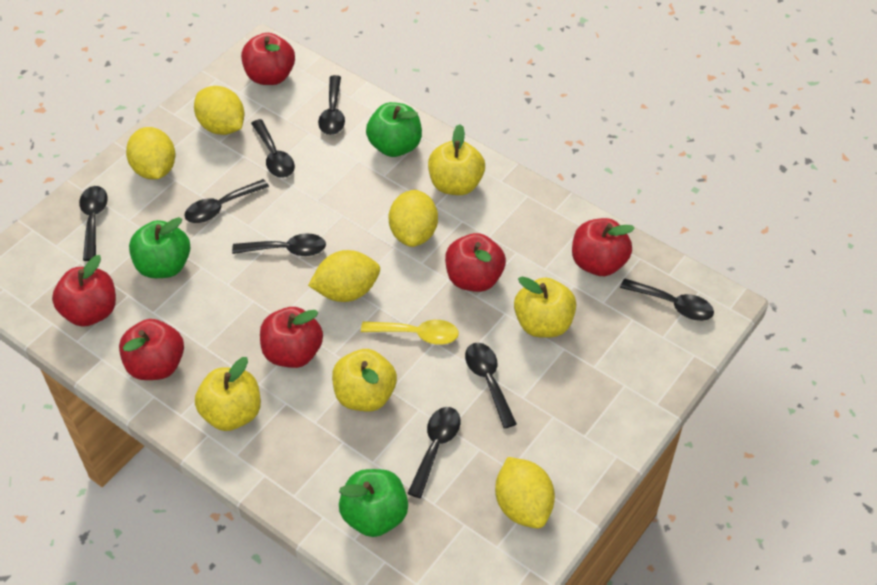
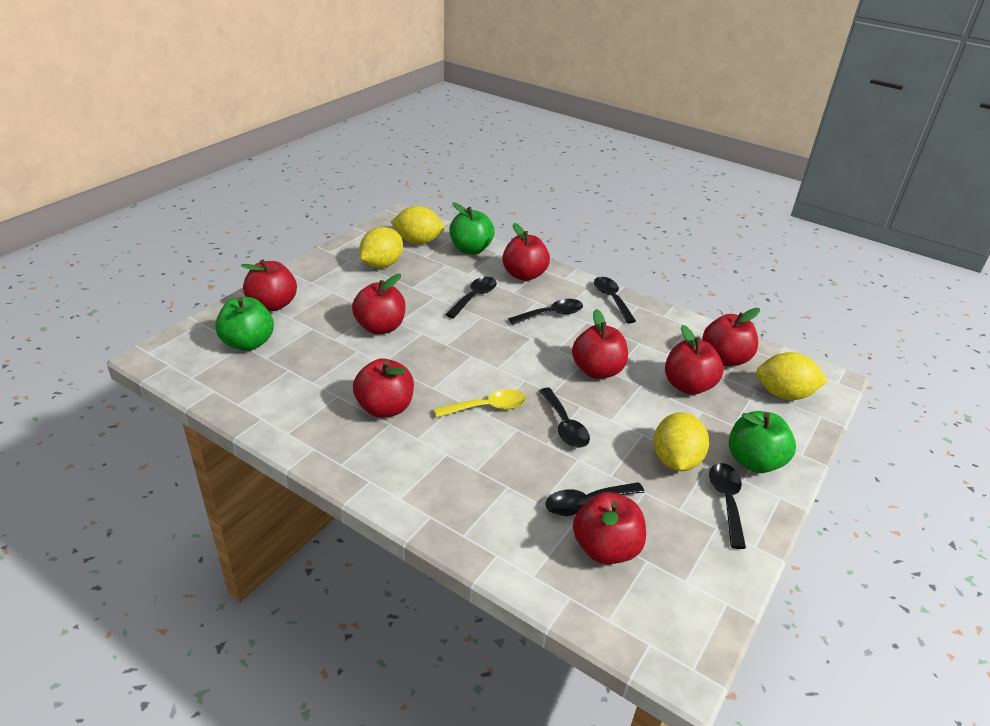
black spoon: [79,186,108,261] [184,179,269,223] [232,233,326,256] [251,119,295,178] [318,75,345,135] [407,407,460,498] [465,343,517,429] [620,278,714,321] = 8 -> [445,277,497,319] [508,299,583,325] [539,388,590,448] [546,482,645,516] [594,277,636,323] [709,463,746,549] = 6
red apple: [52,255,116,327] [119,319,184,380] [241,33,295,85] [260,307,323,368] [445,233,506,292] [572,218,635,276] = 6 -> [241,260,297,311] [352,274,406,335] [353,359,414,418] [502,223,550,281] [572,309,628,379] [573,492,646,564] [665,325,723,395] [702,308,760,366] = 8
yellow apple: [195,357,261,431] [332,349,397,411] [428,124,485,195] [514,277,576,338] = 4 -> none = 0
yellow lemon: [126,127,175,180] [194,86,245,135] [308,250,380,302] [389,190,438,247] [495,457,555,528] = 5 -> [359,227,403,268] [391,206,444,244] [654,412,709,471] [756,352,827,400] = 4

